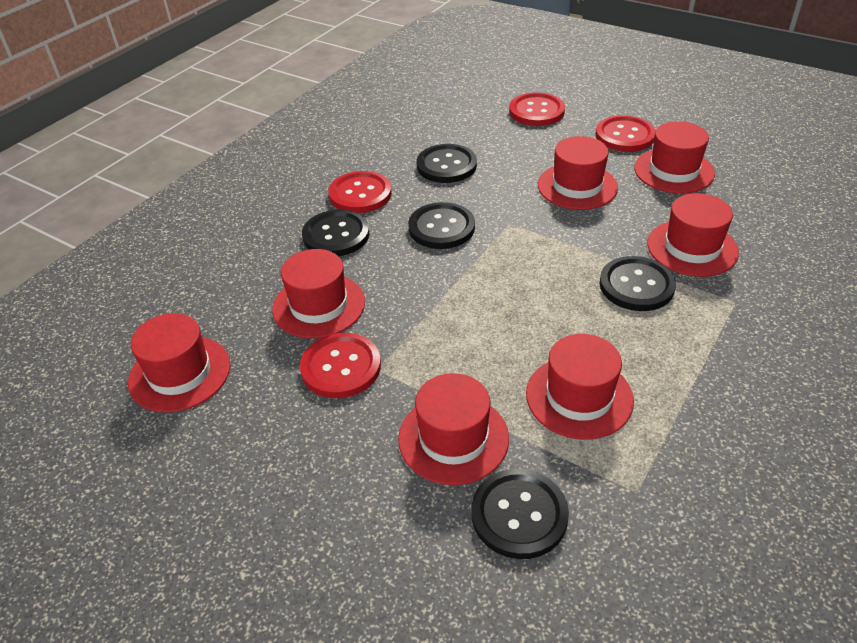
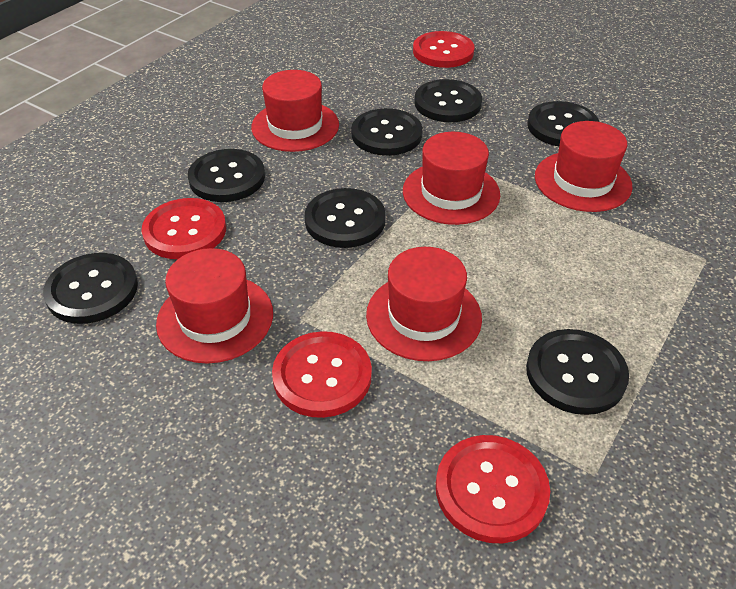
black button: [302,210,369,256] [408,202,475,249] [417,144,477,183] [471,469,569,559] [599,256,676,311] = 5 -> [43,253,138,324] [187,149,265,202] [304,188,386,248] [351,108,422,156] [414,79,482,122] [526,329,629,415] [527,101,599,146] = 7
red hat: [128,313,230,413] [272,249,365,339] [398,373,509,485] [526,334,634,440] [538,136,618,210] [634,121,715,194] [647,193,739,277] = 7 -> [156,248,273,364] [251,70,339,152] [366,247,482,361] [403,132,500,225] [535,121,632,212] = 5

